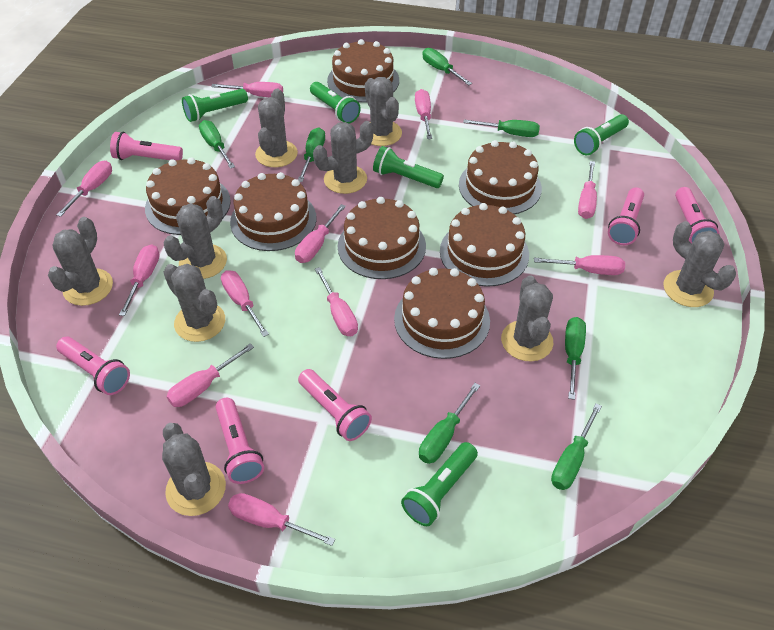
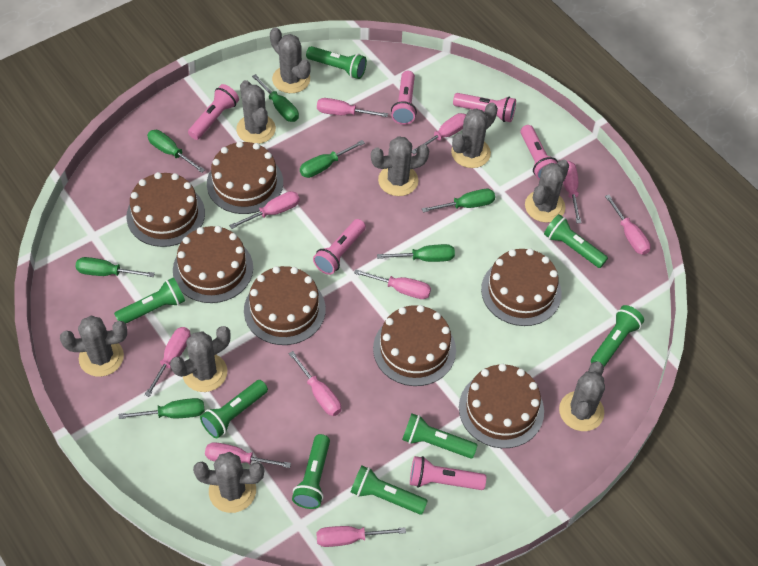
green flashlight: [182,89,248,122] [310,82,361,124] [373,146,444,188] [401,442,478,526] [574,114,629,155] = 5 -> [114,277,185,324] [200,380,268,439] [292,434,330,509] [306,46,367,79] [351,465,428,515] [402,413,477,459] [544,214,608,268] [591,305,644,367] = 8
pink screwdriver: [56,161,112,217] [119,244,160,316] [166,343,254,407] [211,82,283,97] [221,271,269,337] [228,493,335,546] [295,204,346,263] [315,267,358,336] [415,89,432,139] [534,255,625,275] [578,161,597,219] = 11 -> [145,327,191,397] [205,442,291,468] [229,191,300,229] [288,351,341,416] [316,526,406,547] [317,98,388,117] [354,269,431,299] [412,113,466,154] [563,161,581,223] [605,195,651,255] = 10

